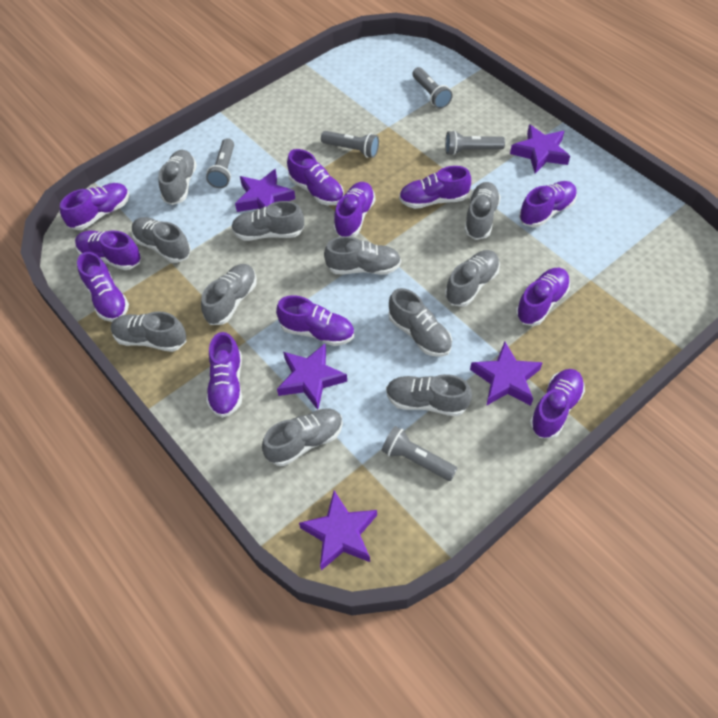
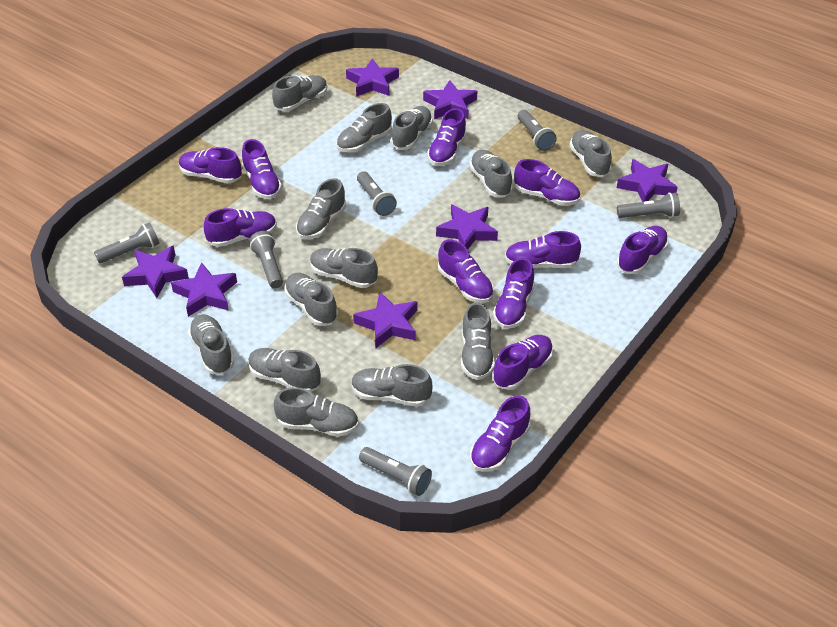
grey flashlight: [206,138,234,188] [321,131,379,158] [381,426,458,481] [412,67,453,109] [445,130,505,155] = 5 -> [94,222,159,263] [249,231,283,288] [357,171,397,216] [359,447,432,496] [518,110,557,151] [617,192,680,218] = 6
grey shoe: [111,311,187,352] [132,217,191,263] [158,150,197,205] [201,264,257,325] [231,201,304,241] [262,408,343,466] [324,236,401,275] [386,374,472,416] [389,288,452,357] [445,250,500,307] [464,182,501,240] = 11 -> [188,314,234,374] [248,348,321,392] [272,75,328,111] [274,387,359,437] [284,273,338,326] [296,178,346,239] [310,248,378,288] [336,103,392,153] [351,364,432,407] [391,106,433,149] [461,302,495,380] [469,150,513,197] [569,130,612,177] = 13
purple star: [235,169,295,212] [277,344,347,410] [299,491,377,570] [470,342,543,406] [510,124,570,174] = 5 -> [122,246,189,298] [171,262,237,317] [346,59,399,97] [353,292,417,349] [423,80,477,119] [436,204,498,249] [617,159,678,202] = 7

